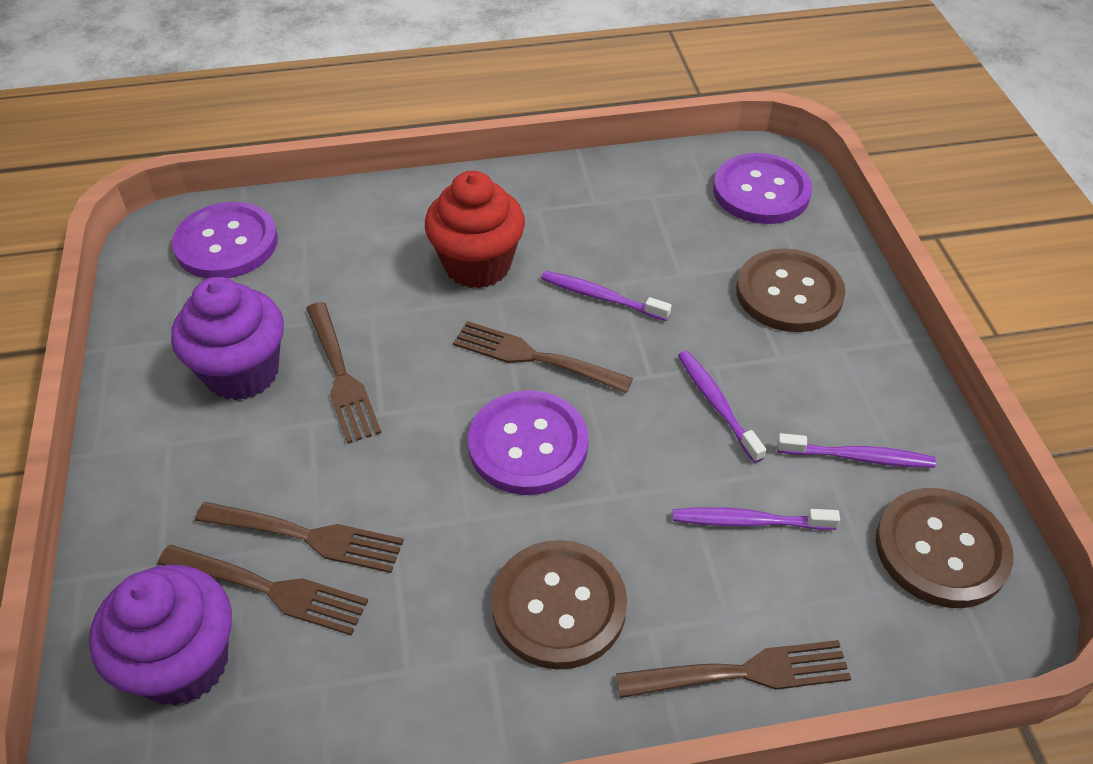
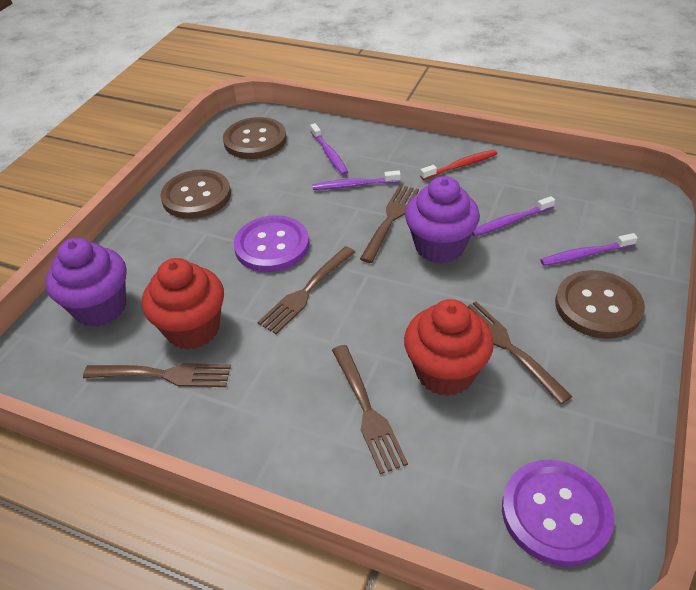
purple button: [172,202,278,279] [468,390,588,495] [713,153,812,224] = 3 -> [234,215,309,272] [502,460,614,567] = 2
red cupcake: [425,171,525,289] = 1 -> [142,258,224,350] [404,299,494,396] = 2
red toothbrush: none = 0 -> [420,150,497,180] = 1

